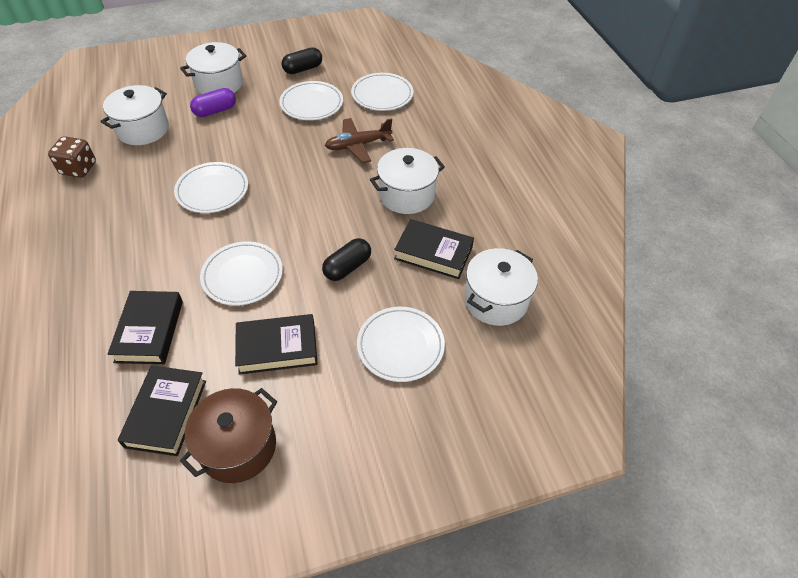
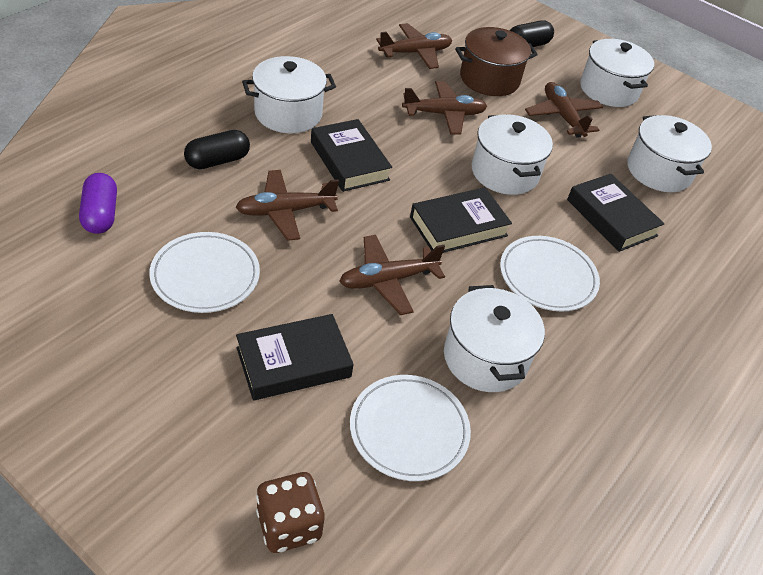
brown plane: [325,118,394,163] = 1 -> [236,170,339,241] [339,235,445,315] [376,23,452,69] [402,81,487,135] [525,82,603,138] = 5
white plate: [174,162,248,213] [200,241,283,306] [279,81,343,120] [351,73,413,111] [357,307,445,382] = 5 -> [149,232,260,313] [350,375,471,481] [500,236,600,312] = 3
white pot: [101,85,169,145] [180,42,246,94] [370,148,445,214] [464,248,538,326] = 4 -> [242,56,336,133] [444,285,545,392] [472,114,553,195] [580,39,654,107] [627,115,712,192] = 5

